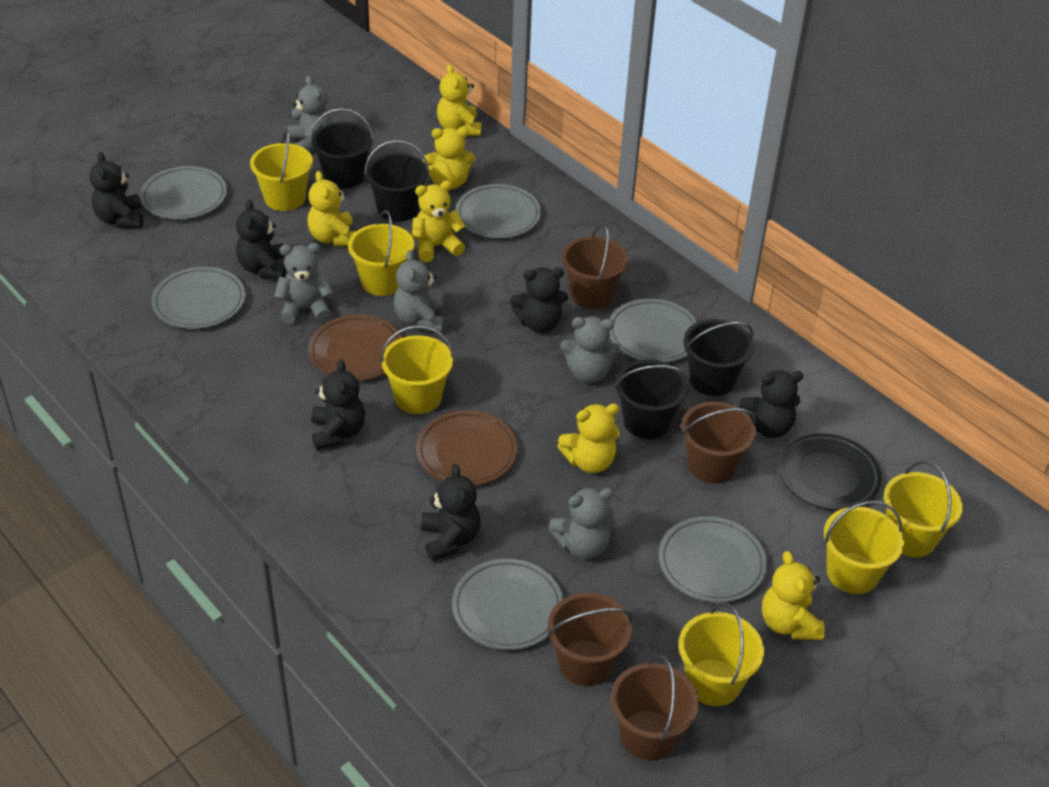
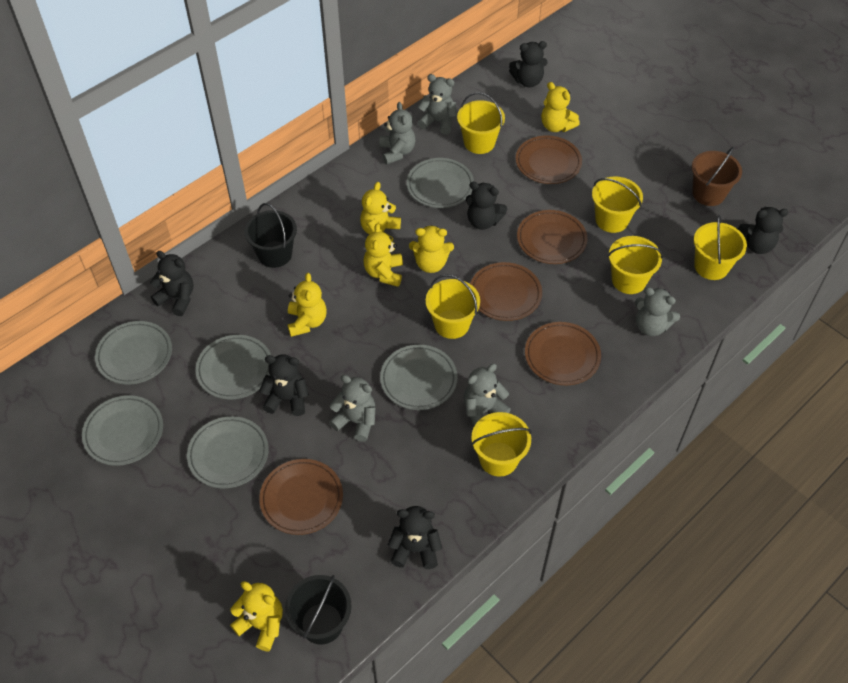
black bucket: [310,108,374,189] [364,140,429,222] [614,359,689,439] [683,319,754,396] = 4 -> [245,203,297,268] [285,575,352,645] = 2
black plate: [778,433,881,510] = 1 -> none = 0
brown bucket: [547,592,632,686] [562,224,628,309] [611,654,699,760] [681,402,756,483] = 4 -> [692,147,742,206] = 1
brown plate: [308,315,402,381] [416,410,518,486] = 2 -> [259,459,343,535] [470,262,542,321] [516,135,582,184] [517,210,587,264] [525,322,601,385] = 5

